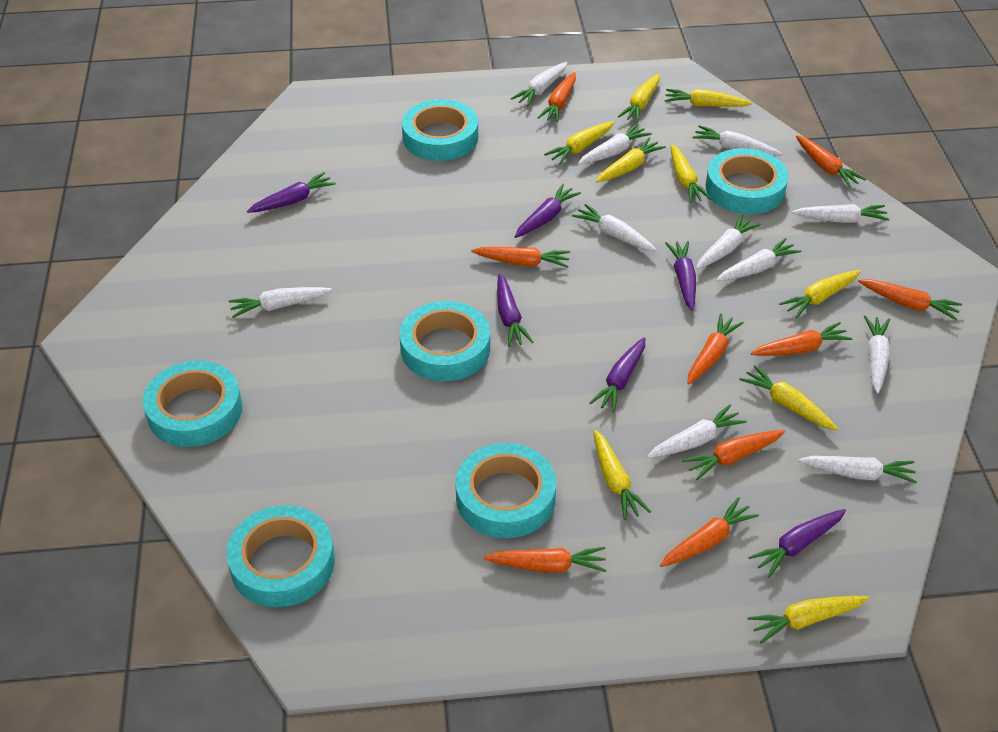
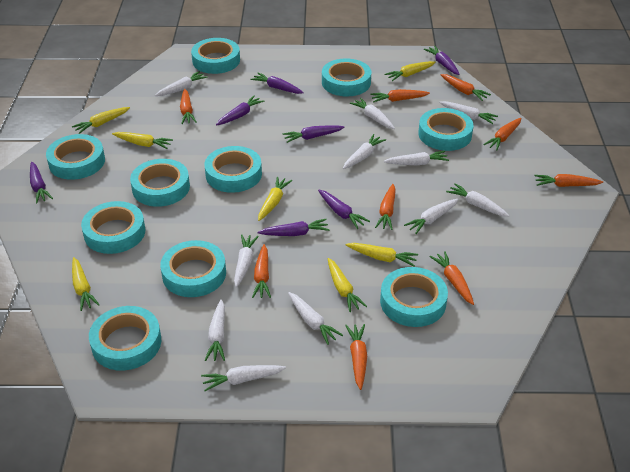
purple carrot: [247,172,336,213] [497,274,533,347] [515,184,581,238] [590,337,645,413] [665,241,696,311] [748,509,846,578] = 6 -> [30,162,53,204] [216,96,264,125] [250,73,304,94] [257,219,329,236] [283,126,345,143] [318,190,370,229] [424,46,460,75] = 7
turquoise tape: [143,360,242,447] [226,505,335,607] [400,301,490,381] [402,99,478,161] [456,443,556,538] [706,148,788,214] = 6 -> [46,134,105,180] [81,201,145,254] [89,306,161,371] [130,159,190,207] [160,240,226,297] [191,38,240,74] [204,146,262,193] [322,58,371,96] [380,267,448,327] [418,108,474,151] = 10
yellow carrot: [544,121,614,165] [593,430,651,520] [596,137,666,182] [618,73,660,123] [665,89,752,107] [671,144,712,203] [739,365,838,430] [748,596,869,644] [779,270,861,318] = 9 -> [72,107,130,134] [72,257,100,311] [112,132,173,149] [258,177,292,221] [328,258,367,312] [345,243,418,266] [385,61,436,81] = 7

